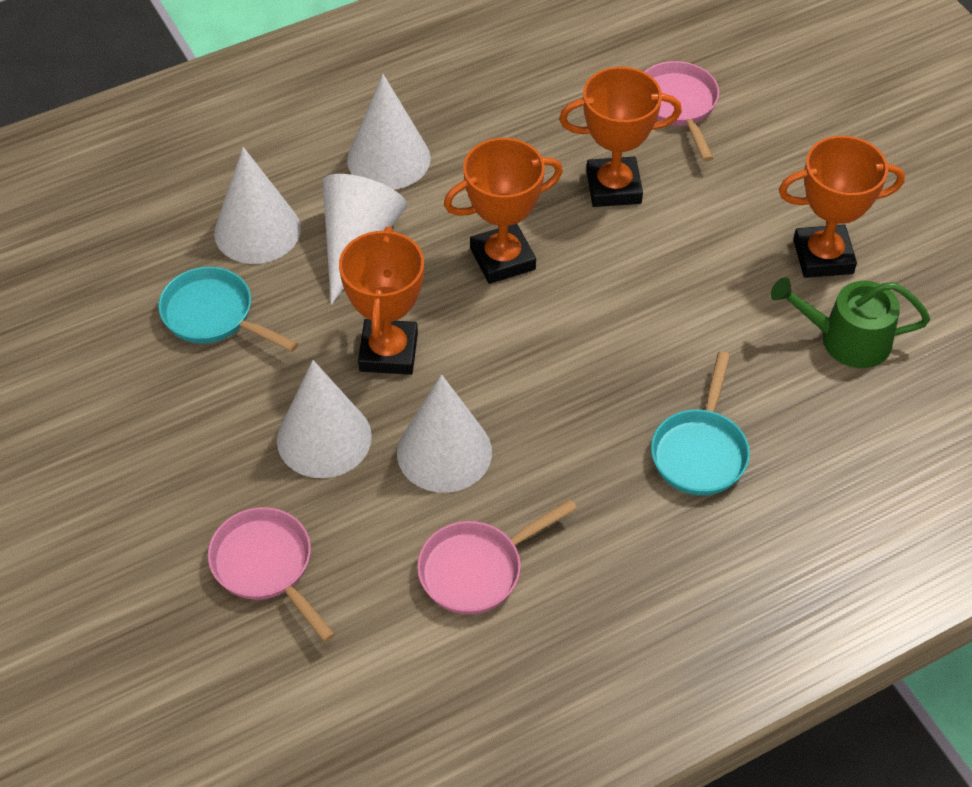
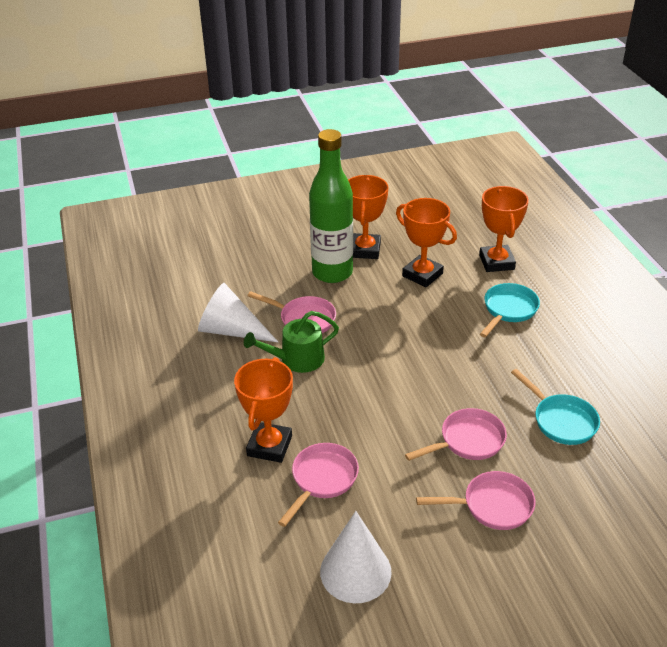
green bottle: none = 0 -> [309,129,353,283] = 1
pink pan: [208,507,335,642] [417,499,577,614] [644,61,719,162] = 3 -> [247,291,336,333] [278,443,359,527] [405,408,507,461] [416,471,535,530] = 4
white cone: [214,147,301,264] [277,360,372,478] [323,174,407,305] [347,74,431,190] [397,374,492,493] = 5 -> [198,283,278,342] [320,511,392,603] = 2

